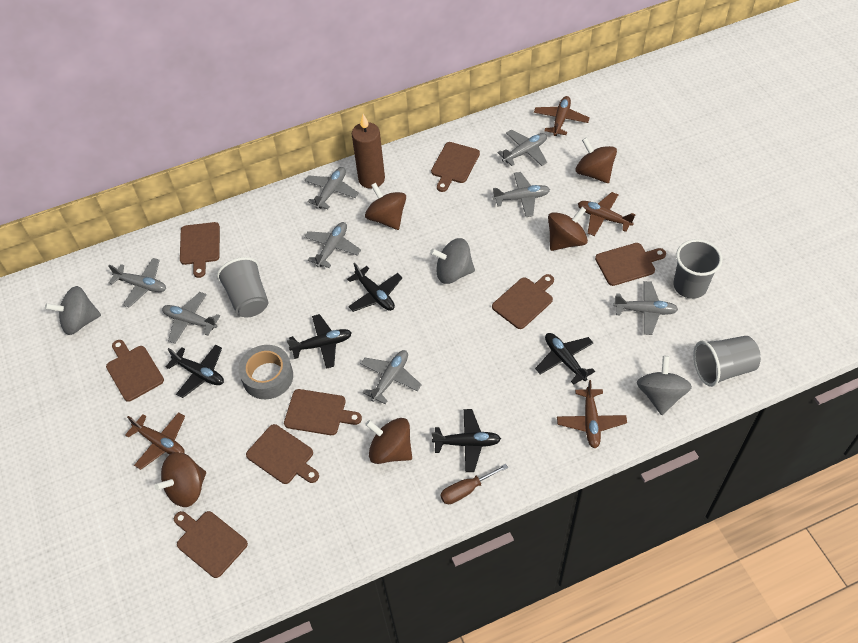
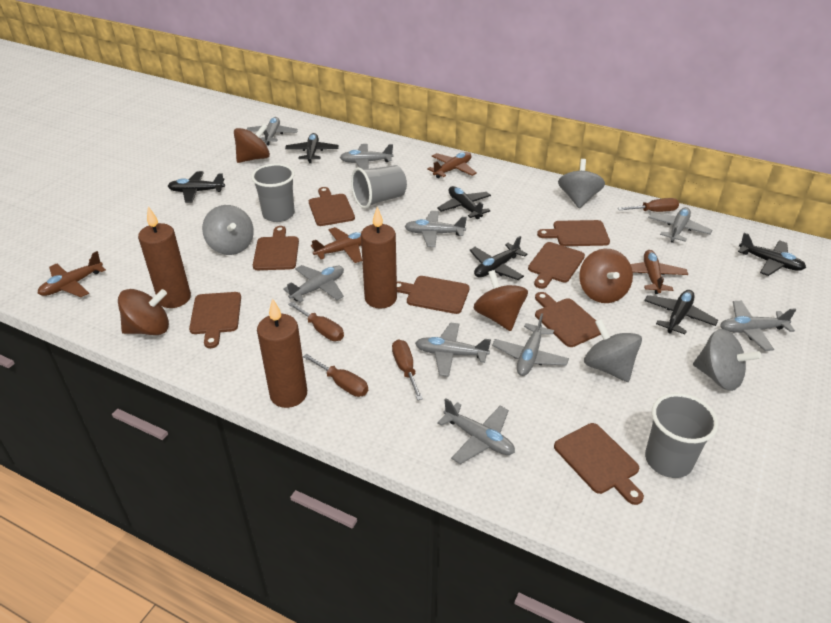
black plane: [166,345,224,398] [287,314,352,369] [347,263,402,312] [432,409,501,472] [535,333,595,385] = 5 -> [168,171,225,203] [285,133,339,163] [437,186,491,219] [469,236,528,280] [644,290,718,334] [738,233,806,276] = 6
brown candle: [352,114,385,189] = 1 -> [138,206,191,308] [257,298,307,408] [361,207,397,308] = 3
brown screwdriver: [440,464,508,504] = 1 -> [288,302,344,341] [303,354,368,397] [392,340,423,400] [618,198,679,212] = 4
brown spinning top: [154,452,206,507] [365,183,406,230] [365,418,412,464] [548,207,588,251] [576,137,617,183] = 5 -> [118,289,169,335] [234,124,270,163] [473,270,528,331] [579,249,633,303] = 4
grey plane: [108,258,166,308] [162,292,220,344] [304,222,361,268] [305,167,359,209] [361,350,422,404] [493,172,550,217] [497,130,547,166] [613,281,678,335] = 8 -> [247,117,298,145] [283,265,344,302] [340,144,393,169] [405,211,467,247] [415,323,491,377] [437,398,515,464] [492,313,569,376] [648,207,712,243] [720,301,796,351] = 9
grey spinning top: [45,286,101,335] [430,238,475,284] [637,356,692,415] = 3 -> [202,205,254,255] [558,159,605,208] [584,319,642,382] [693,329,761,391] = 4
grey tape: [238,345,293,399] = 1 -> none = 0

